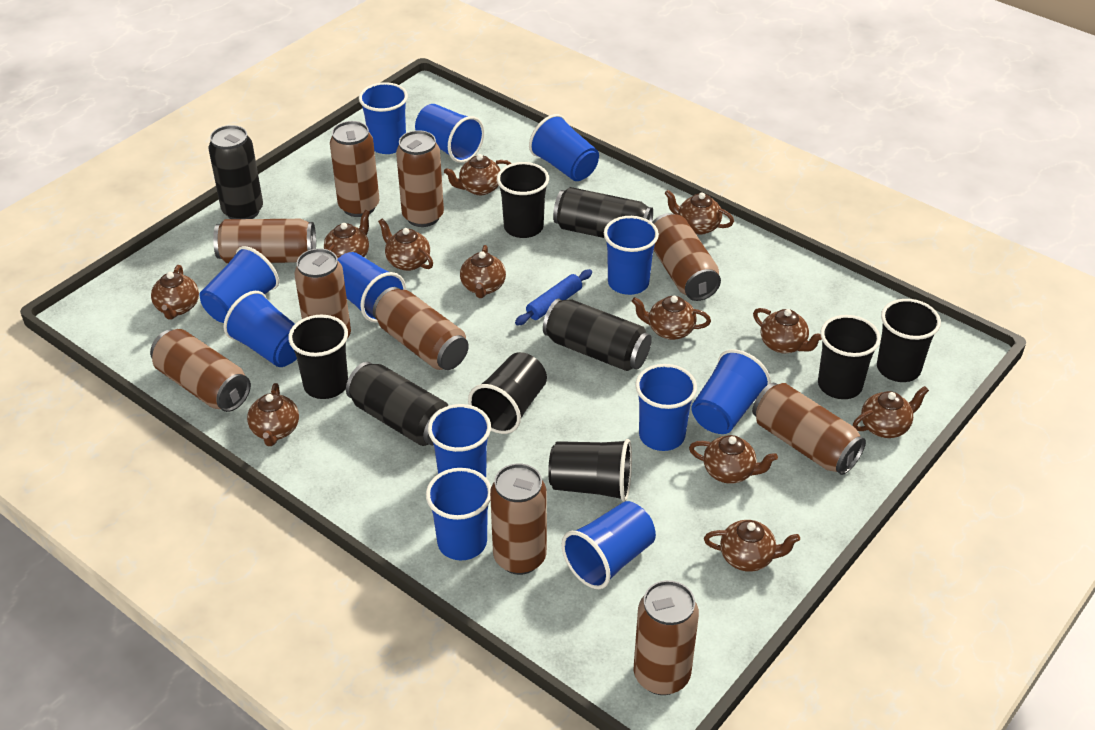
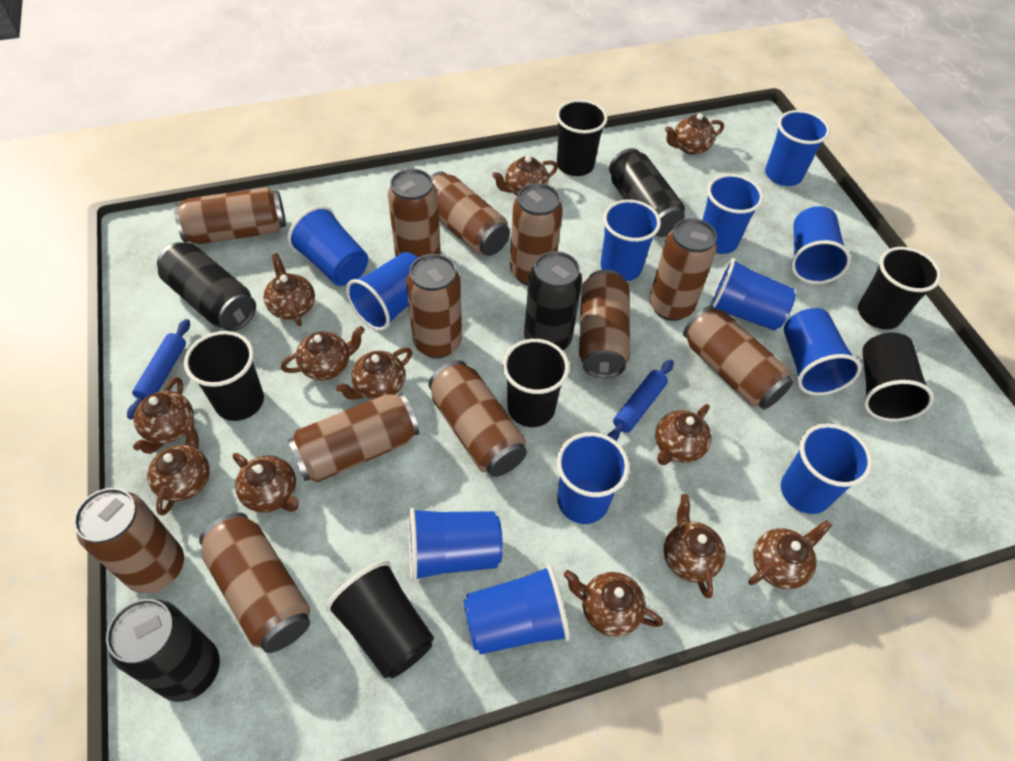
blue rolling pin: [515,269,592,326] = 1 -> [127,319,190,420] [607,360,674,441] = 2
brown can: [150,329,251,412] [213,219,316,263] [294,248,351,339] [330,121,379,217] [373,287,469,370] [396,130,444,227] [490,463,547,575] [634,580,699,695] [652,213,721,301] [752,383,866,475] = 10 -> [74,488,184,593] [174,187,286,244] [199,512,310,653] [288,393,419,482] [388,169,441,258] [406,254,462,358] [428,360,527,477] [431,172,510,256] [510,183,563,286] [579,269,630,378] [649,218,717,321] [683,306,793,409] = 12

